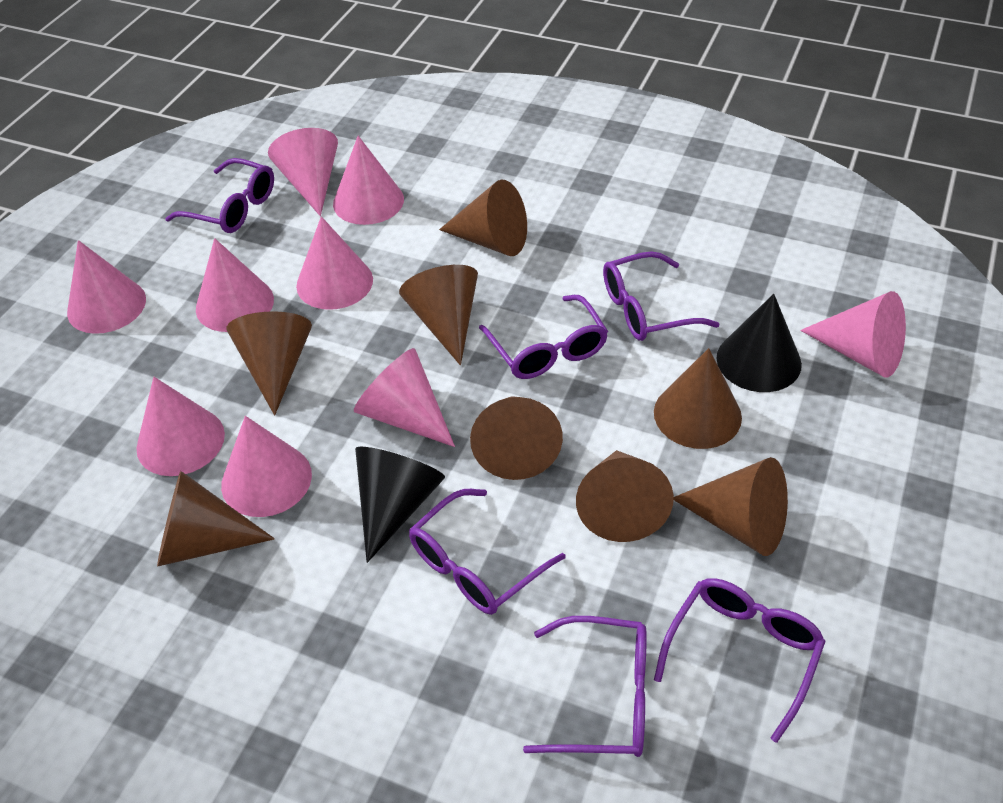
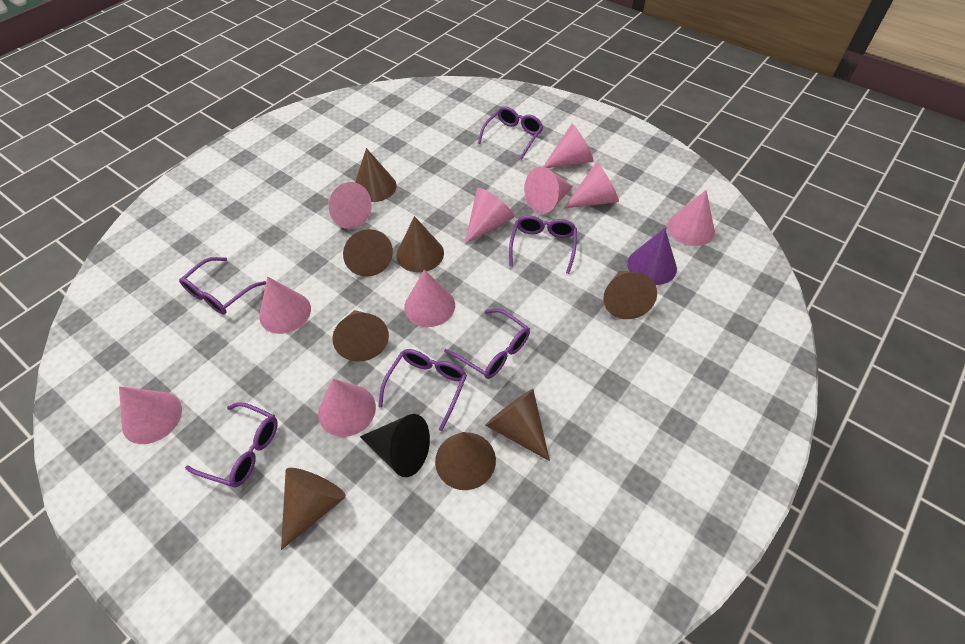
black cone: [355,447,445,563] [717,294,802,392] = 2 -> [360,414,430,477] = 1
pink cone: [67,240,146,334] [136,377,225,476] [196,238,274,332] [221,416,312,517] [268,128,338,216] [296,216,373,310] [333,136,404,225] [354,348,455,447] [800,291,906,378] = 9 -> [119,386,182,444] [259,276,311,334] [318,379,376,437] [328,182,372,229] [404,270,455,327] [465,188,514,244] [524,167,573,214] [543,124,594,168] [563,162,619,209] [667,190,715,246] = 10
purple cone: none = 0 -> [627,228,677,285] = 1

